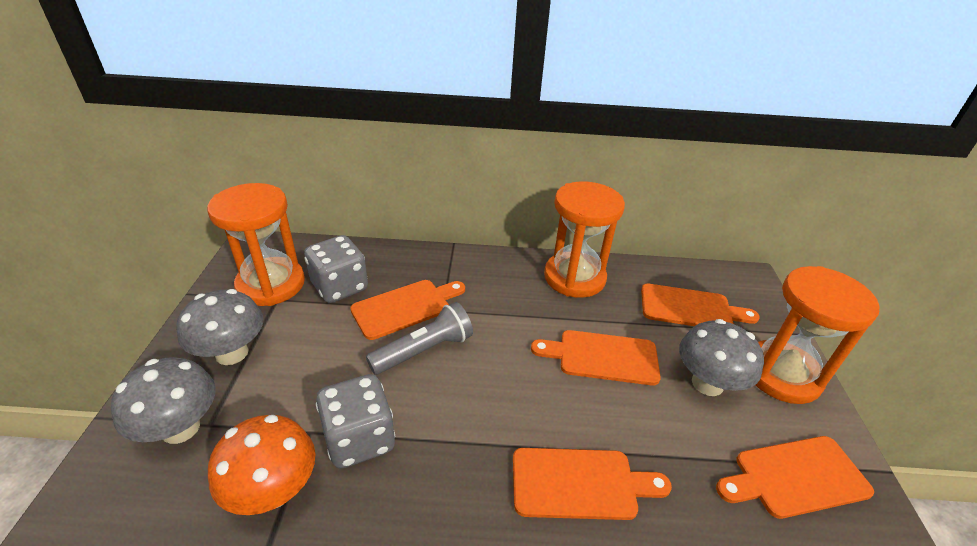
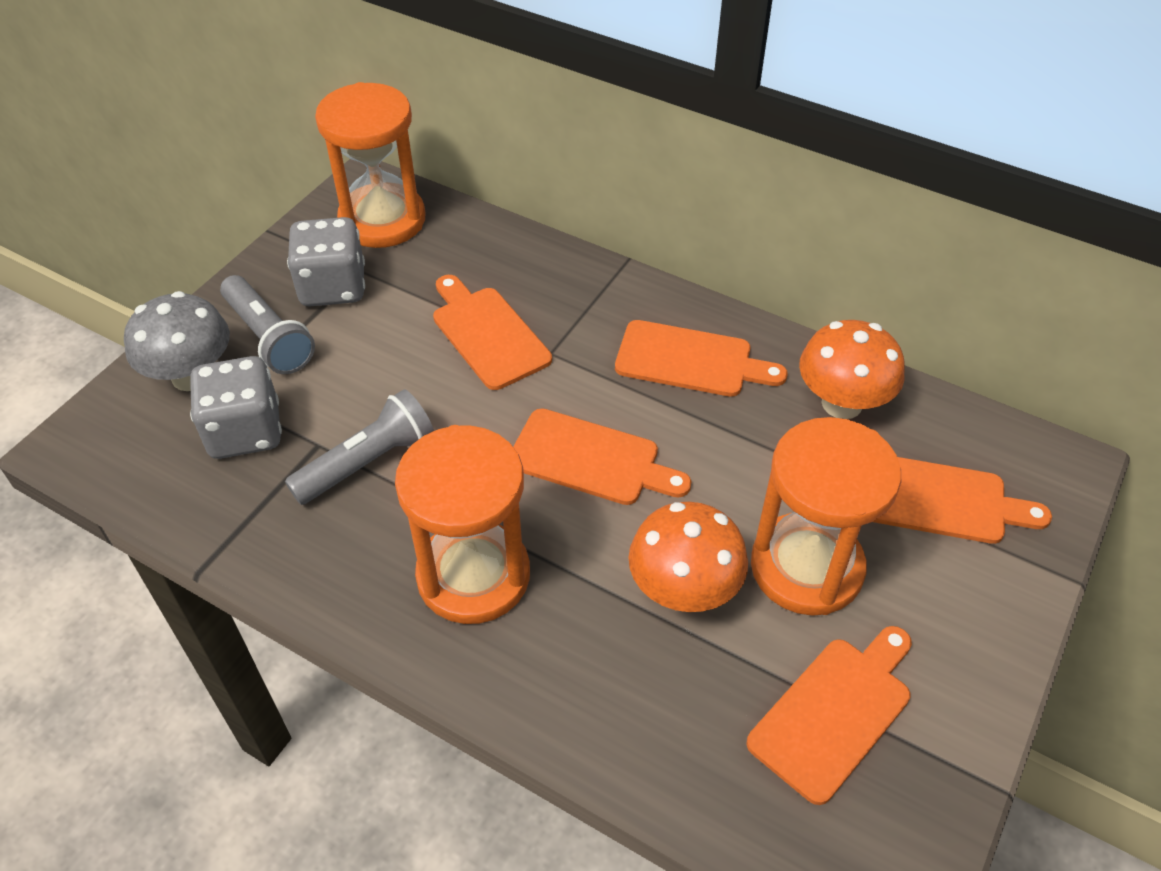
grey flashlight: [366,302,473,375] = 1 -> [220,275,315,374] [285,389,434,505] = 2
grey mushroom: [111,357,216,444] [176,289,263,365] [679,319,764,396] = 3 -> [124,291,230,391] = 1
orange mushroom: [208,415,315,515] = 1 -> [628,502,748,612] [799,320,905,419] = 2

